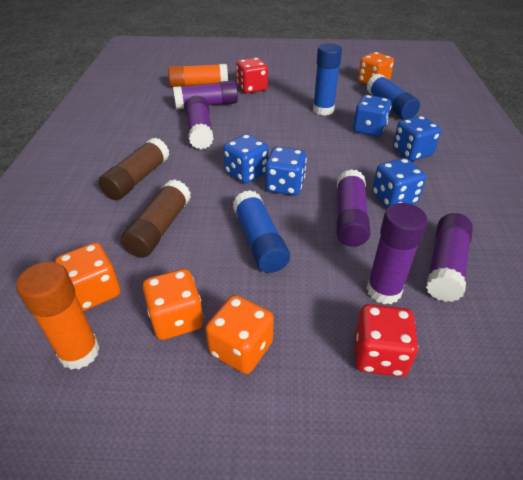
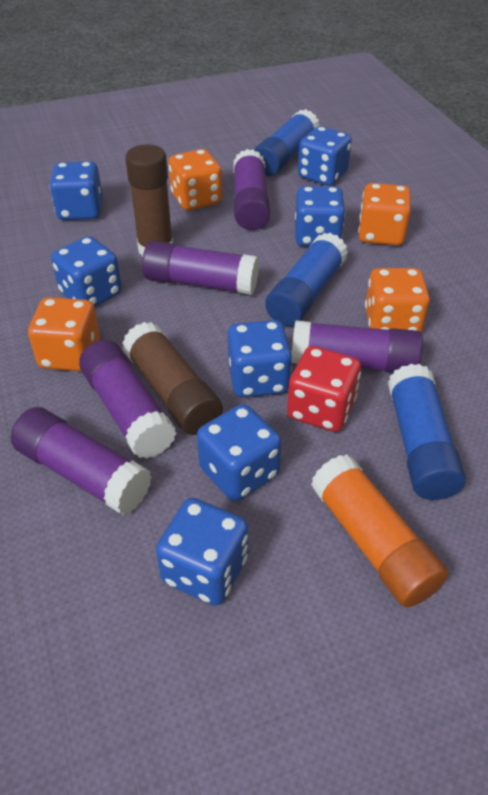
blue dice: [223,134,268,183] [265,147,307,196] [353,95,391,137] [372,158,426,208] [393,116,441,161] = 5 -> [50,161,103,220] [51,236,122,307] [156,498,248,606] [197,404,282,501] [228,320,292,397] [295,186,345,246] [298,126,352,186] = 7
orange glue stick: [16,261,100,370] [168,64,228,88] = 2 -> [311,454,448,607] = 1
red dice: [236,57,268,93] [355,304,418,377] = 2 -> [287,346,361,432] = 1

